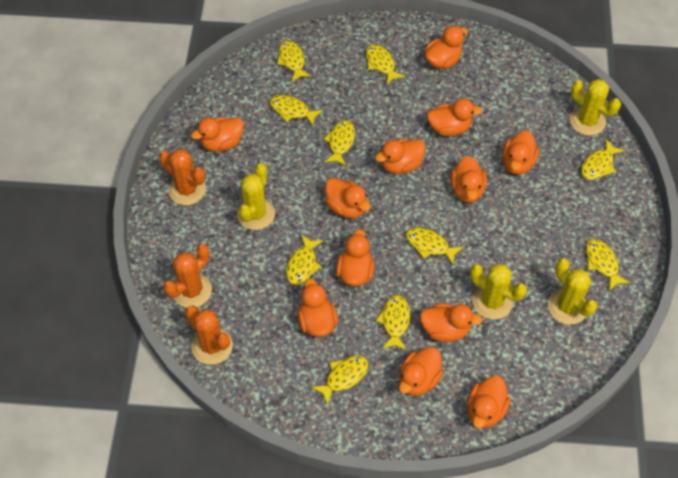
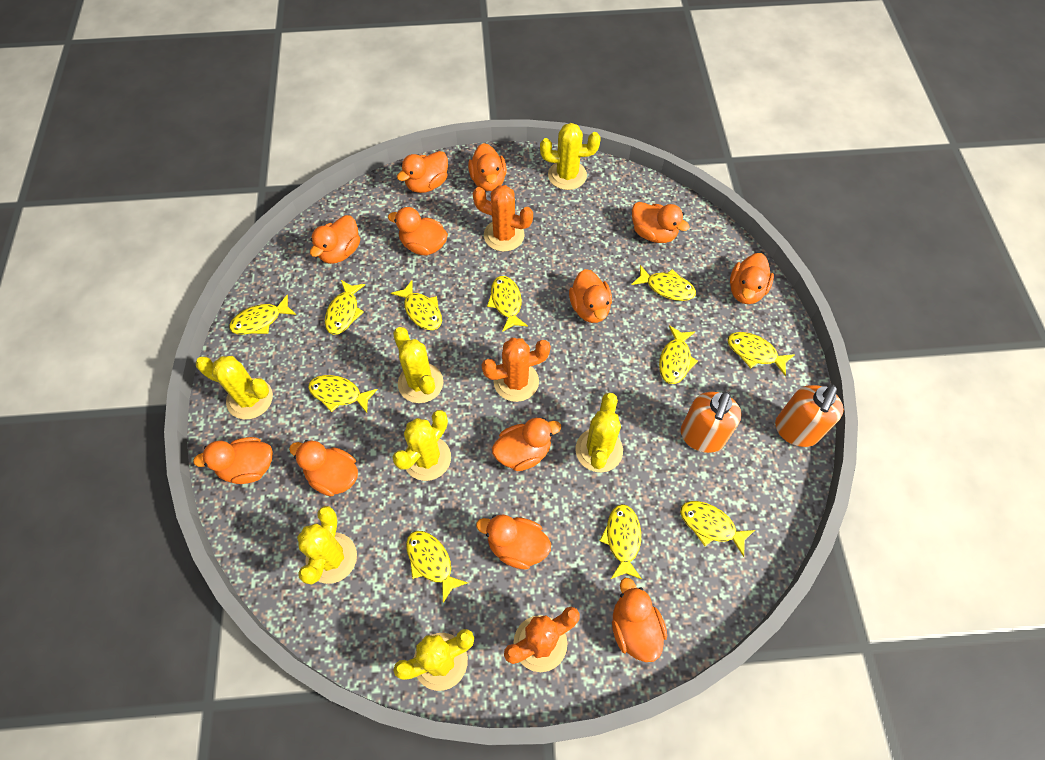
orange soap dispenser: none = 0 -> [681,391,742,453] [775,385,844,447] = 2
yellow cactus: [237,163,275,230] [470,264,527,320] [548,258,597,325] [570,79,621,136] = 4 -> [196,356,273,420] [297,506,357,584] [392,410,451,481] [393,327,443,403] [393,629,474,691] [540,123,600,190] [575,393,623,472] = 7
yellow fish: [270,95,323,126] [277,41,311,82] [286,234,323,285] [311,356,368,405] [324,120,355,166] [366,44,405,84] [376,295,410,351] [406,227,463,264] [581,139,625,180] [586,239,630,291] = 10 -> [229,295,296,335] [308,375,378,413] [325,280,365,335] [391,280,442,330] [406,531,468,603] [487,276,528,332] [599,504,642,579] [631,265,696,301] [659,325,698,384] [680,501,755,557] [727,332,795,376] = 11

